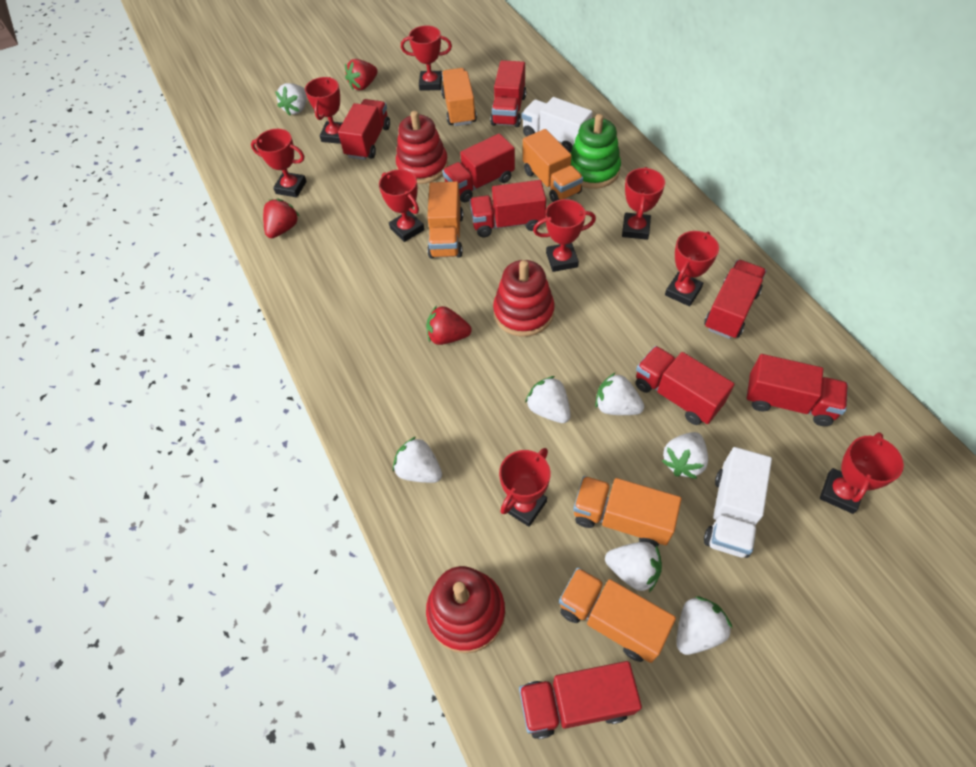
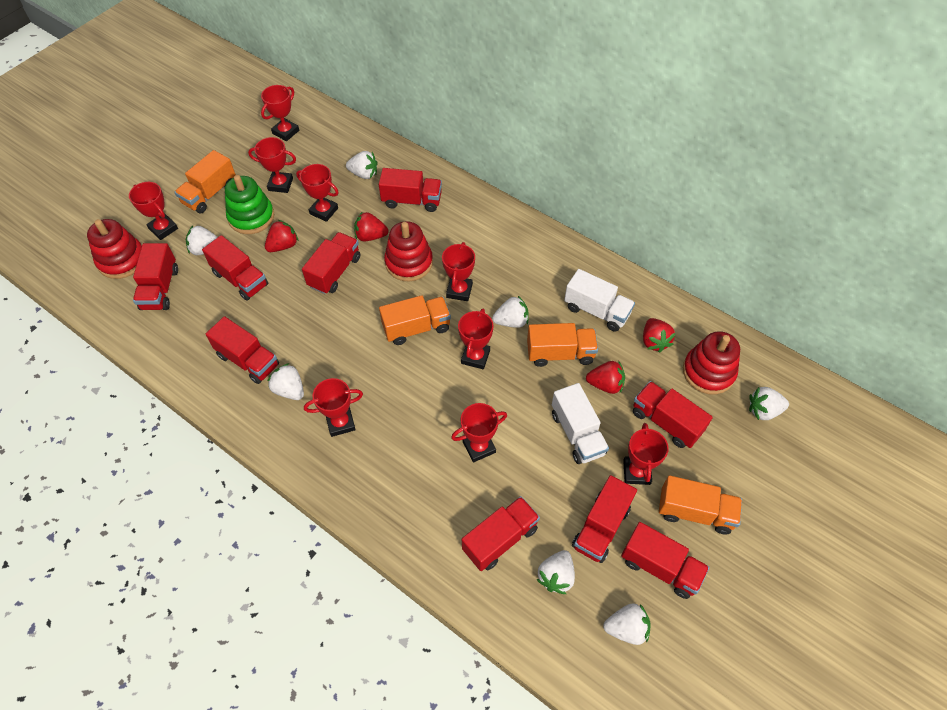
orange truck: [427,181,463,258] [441,68,477,126] [523,129,583,202] [559,567,676,663] [573,476,682,548] = 5 -> [175,150,236,213] [379,295,451,345] [527,323,598,367] [659,475,742,534] = 4
red strawberry: [263,199,299,238] [345,59,378,90] [426,305,472,345] = 3 -> [265,220,299,252] [354,212,388,241] [586,361,625,394] [643,318,676,353] = 4
red truck: [338,99,390,160] [443,133,515,202] [470,180,546,237] [490,60,526,127] [519,661,642,739] [636,346,735,425] [704,260,767,339] [746,354,848,426] = 8 -> [133,243,178,310] [202,235,268,301] [206,316,279,384] [302,232,360,294] [379,168,442,212] [462,496,540,571] [572,475,637,563] [621,522,709,599] [633,381,713,448] = 9

